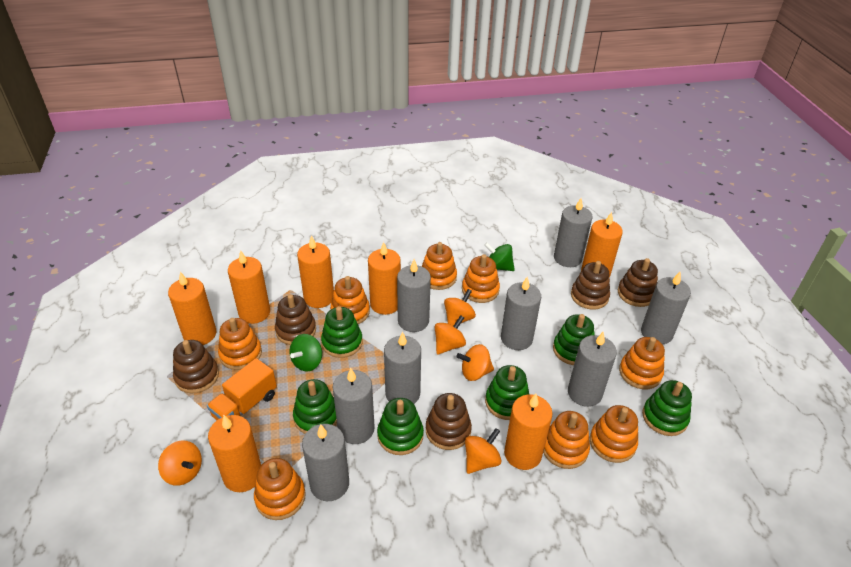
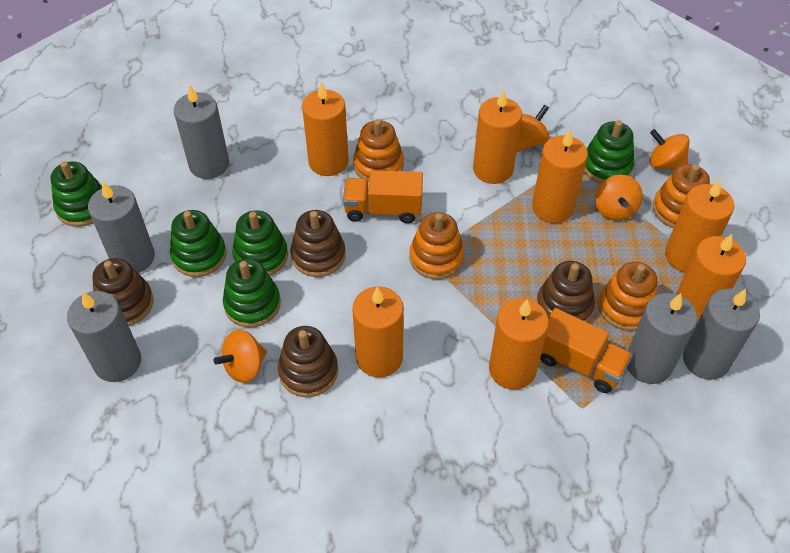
brown stacking toy: [173,340,219,394] [275,294,316,345] [426,393,472,450] [571,261,610,310] [618,258,658,307] = 5 -> [92,258,154,326] [278,326,338,397] [290,210,346,277] [536,261,595,322] = 4
green spinning top: [289,334,322,371] [484,242,515,271] = 2 -> none = 0
green stacking toy: [293,379,337,434] [321,306,363,358] [377,398,424,455] [485,365,529,420] [553,314,595,365] [642,380,692,436] = 6 -> [51,161,102,227] [170,210,227,277] [223,259,281,328] [232,210,288,276] [584,120,634,184] = 5
grey candle: [302,424,349,501] [333,368,375,444] [384,332,421,404] [397,259,431,332] [501,277,541,350] [554,198,593,267] [568,332,617,407] [641,272,691,344] = 8 -> [67,291,141,382] [88,181,155,273] [174,84,229,179] [627,293,697,384] [683,289,760,380] = 5
orange spinning top: [158,441,202,486] [435,315,466,355] [444,289,476,326] [456,344,494,381] [465,428,502,474] = 5 -> [214,330,267,383] [517,105,550,152] [595,175,643,221] [650,129,690,171] = 4
orange stacking toy: [218,318,262,370] [254,458,306,520] [330,276,370,324] [422,242,457,290] [462,254,500,303] [543,411,590,469] [590,405,638,463] [619,337,665,389] = 8 -> [353,119,404,182] [410,212,464,279] [598,262,658,331] [653,164,710,228] = 4
orange truck: [207,358,277,420] = 1 -> [343,170,423,223] [540,308,633,393] = 2

